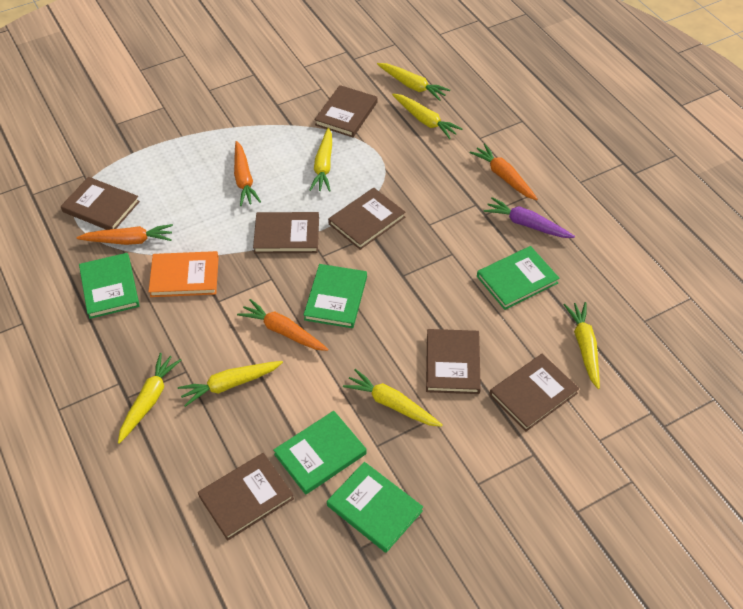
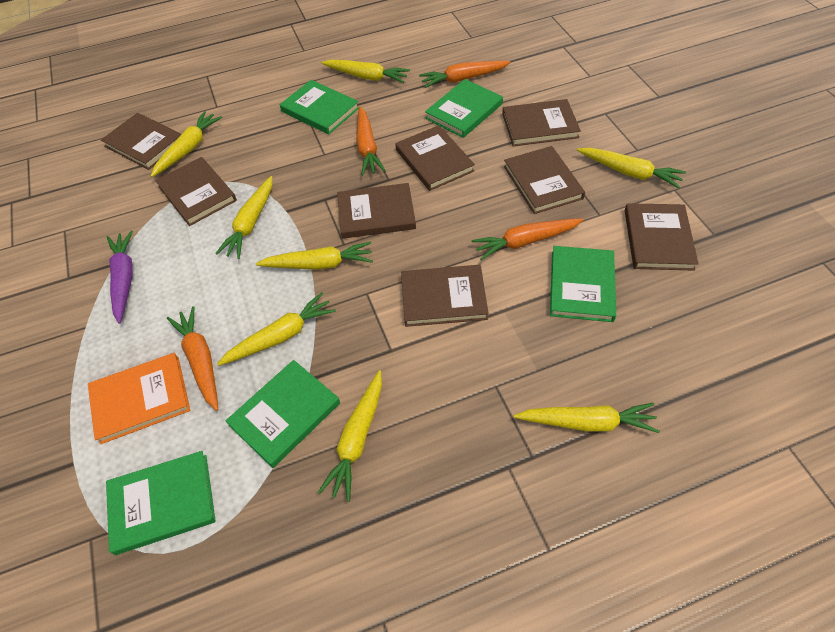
brown book: [61,177,140,230] [198,453,294,541] [253,212,319,253] [314,85,377,137] [328,188,406,250] [426,329,481,394] [489,354,579,432] = 7 -> [101,113,181,170] [155,157,237,226] [337,183,416,239] [395,125,475,191] [401,265,489,327] [502,99,581,146] [504,146,585,214] [625,203,699,271] = 8
yellow carrot: [118,353,181,444] [178,361,283,407] [310,127,332,192] [343,369,443,427] [377,63,450,101] [392,94,462,139] [564,302,600,389] = 7 -> [151,111,222,177] [215,176,272,259] [217,293,336,366] [256,242,373,270] [318,370,382,502] [321,60,410,83] [514,403,660,433] [577,148,686,189] = 8

